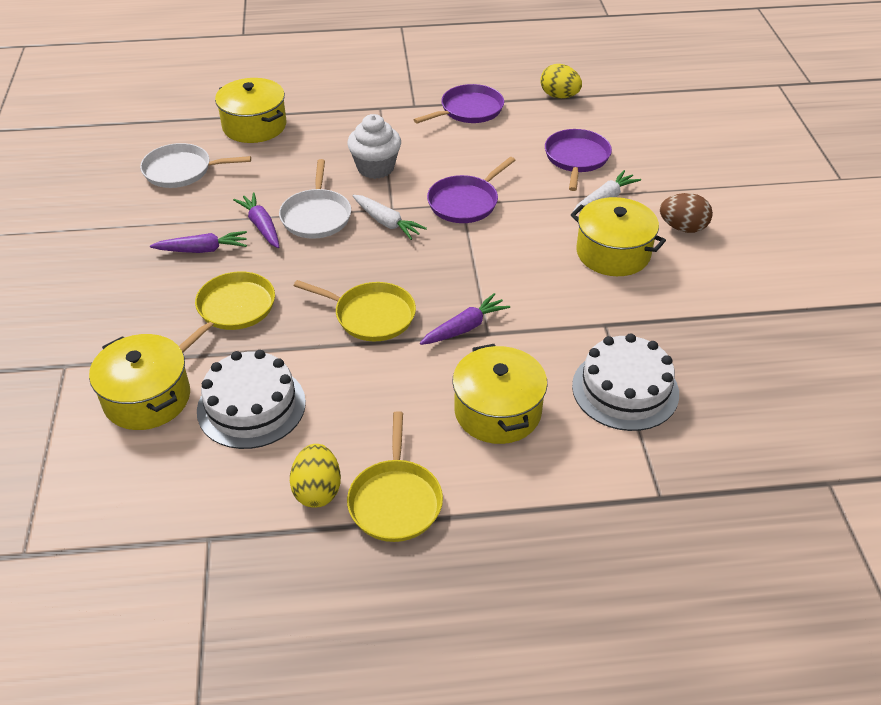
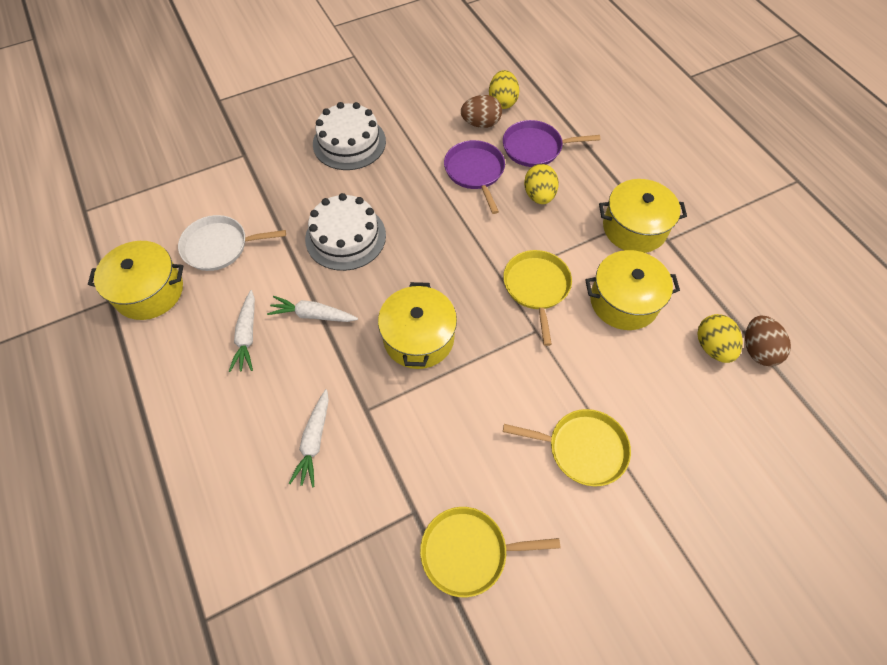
brown egg: [660,193,713,233] = 1 -> [461,95,502,128] [745,315,791,366] = 2
purple carrot: [150,231,247,253] [233,192,279,248] [420,293,510,345] = 3 -> none = 0
purple pan: [414,84,504,124] [427,157,515,223] [545,129,612,191] = 3 -> [444,140,505,214] [503,120,600,167] = 2
white carrot: [352,195,427,240] [573,170,641,212] = 2 -> [229,290,255,372] [267,296,358,322] [289,389,329,487] = 3
white cupcake: [347,114,401,179] = 1 -> none = 0
white pan: [140,143,251,188] [279,159,351,239] = 2 -> [178,215,286,271] = 1
yellow egg: [290,444,341,508] [540,64,582,98] = 2 -> [489,70,519,109] [524,164,559,204] [697,314,743,363] = 3

